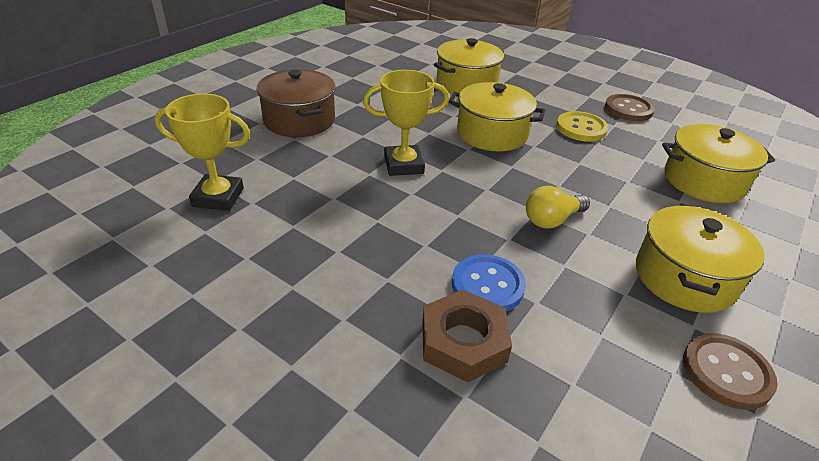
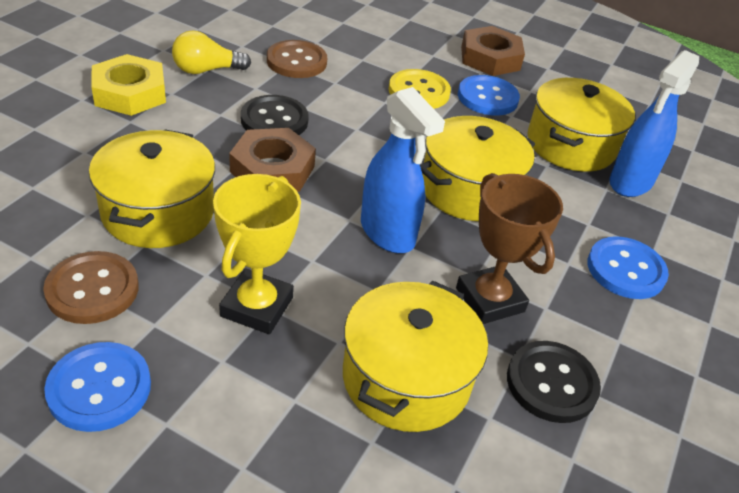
black button: none = 0 -> [241,95,309,135] [507,341,601,423] = 2
blue button: [452,254,526,311] = 1 -> [44,342,151,432] [458,75,520,116] [587,236,669,299] = 3
blue spray bottle: none = 0 -> [361,87,445,253] [609,50,699,197] = 2
brown nut: [422,290,512,383] = 1 -> [229,128,316,192] [461,26,525,76] = 2
brown pot: [256,69,336,137] = 1 -> none = 0
brown trophy: none = 0 -> [456,173,563,324] = 1
yellow nut: none = 0 -> [91,54,166,116] = 1
yellow trophy: [155,93,250,211] [363,70,449,176] = 2 -> [213,174,301,334] = 1

